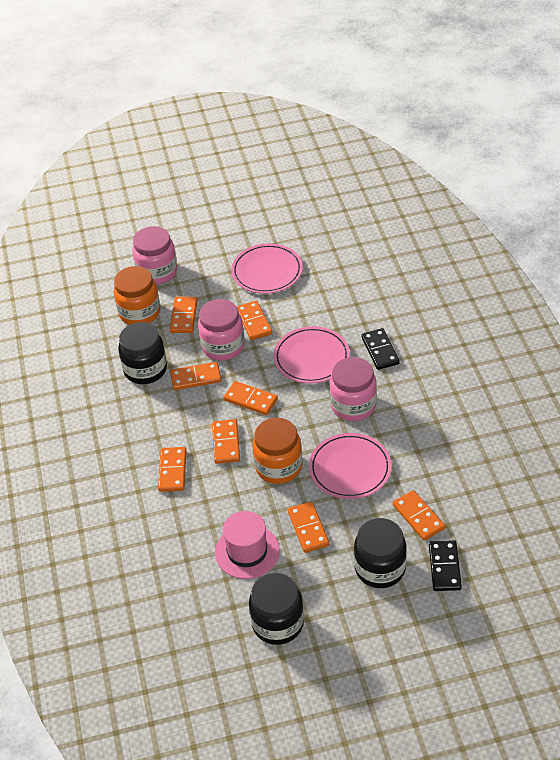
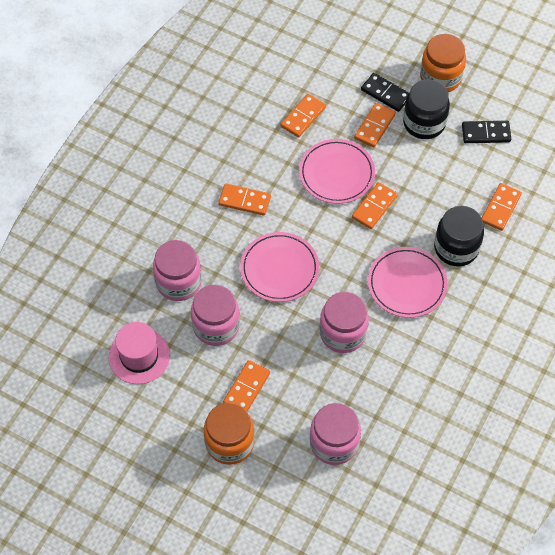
black jar: [118,322,167,384] [249,573,304,645] [354,518,407,588] = 3 -> [403,80,450,139] [434,206,484,267] = 2
orange domino: [158,447,187,492] [170,297,198,333] [170,362,221,390] [212,419,240,464] [224,381,278,415] [237,301,273,340] [288,501,329,553] [393,490,445,541] = 8 -> [218,184,271,216] [223,360,270,412] [281,94,326,137] [352,182,398,229] [354,103,396,147] [482,183,522,231] = 6
pink jar: [132,226,177,285] [198,299,245,361] [329,357,377,421] = 3 -> [153,240,202,301] [191,285,240,346] [310,403,361,465] [320,292,369,353] = 4

